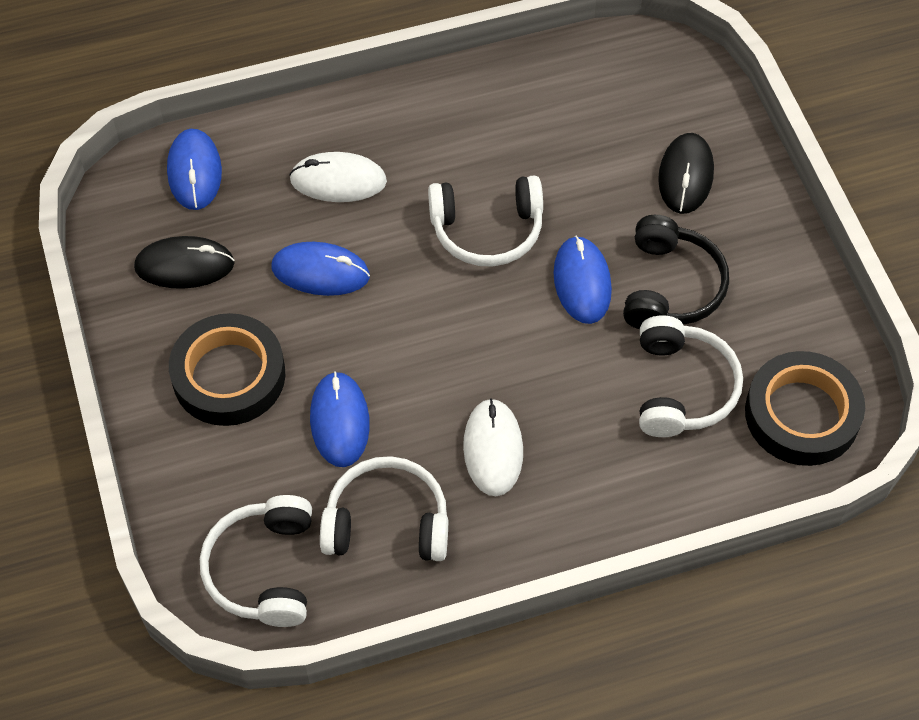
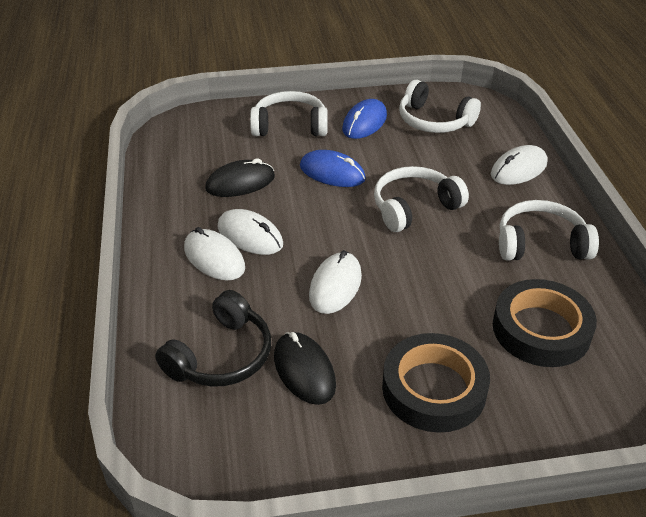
blue mouse: [167,129,222,210] [272,242,370,296] [310,371,370,467] [554,235,612,324] = 4 -> [300,150,366,187] [342,99,387,139] = 2
white mouse: [289,152,387,202] [463,398,523,496] = 2 -> [184,227,245,281] [217,209,283,255] [309,250,362,314] [491,145,547,185] = 4

